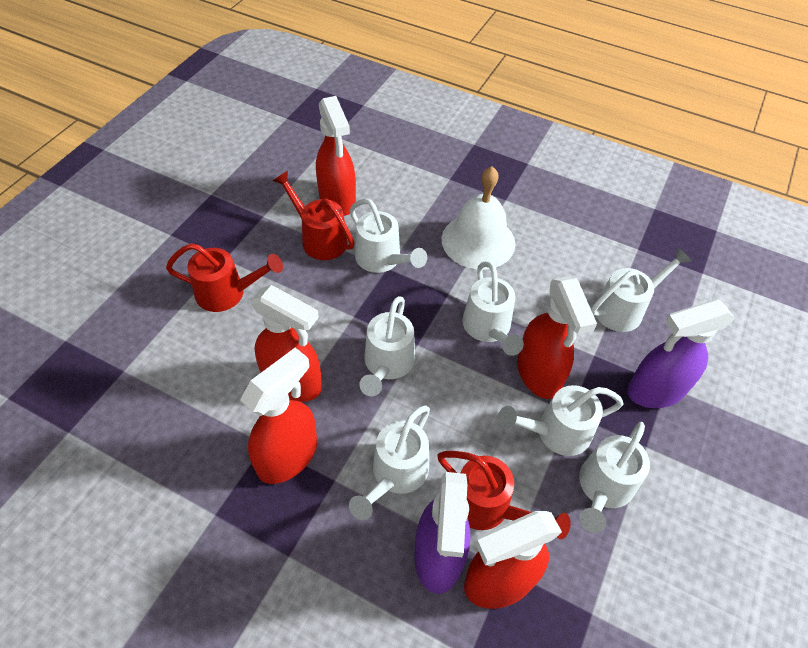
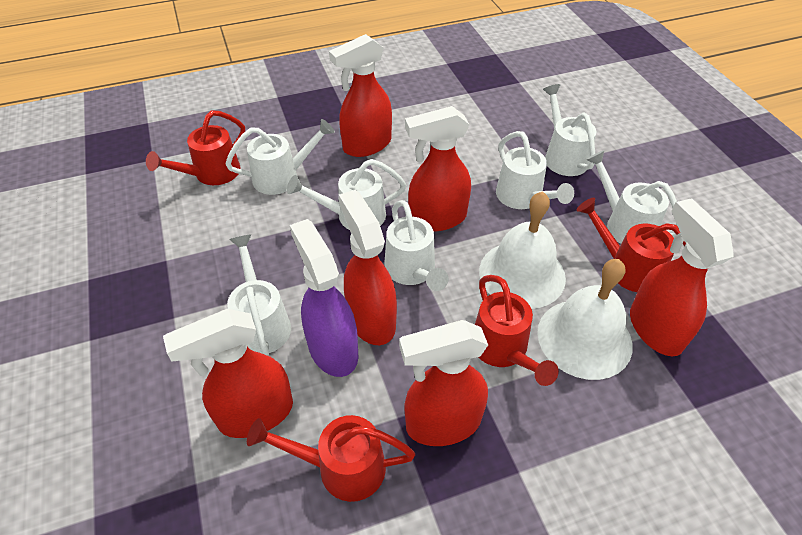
purple spray bottle: [414,472,471,594] [627,299,735,408] = 2 -> [290,219,358,377] = 1
red spray bottle: [240,347,317,484] [250,285,322,402] [316,96,356,216] [464,511,562,609] [517,276,597,399] = 5 -> [163,309,293,438] [329,34,392,157] [339,190,397,345] [399,320,488,446] [405,106,471,232] [630,198,734,356] = 6
red watering can: [166,243,283,312] [273,171,355,260] [437,451,571,539] = 3 -> [146,110,245,185] [247,415,415,502] [475,275,559,386] [577,198,686,292] = 4
white bell: [442,166,516,270] = 1 -> [479,191,566,309] [537,259,633,380] = 2

